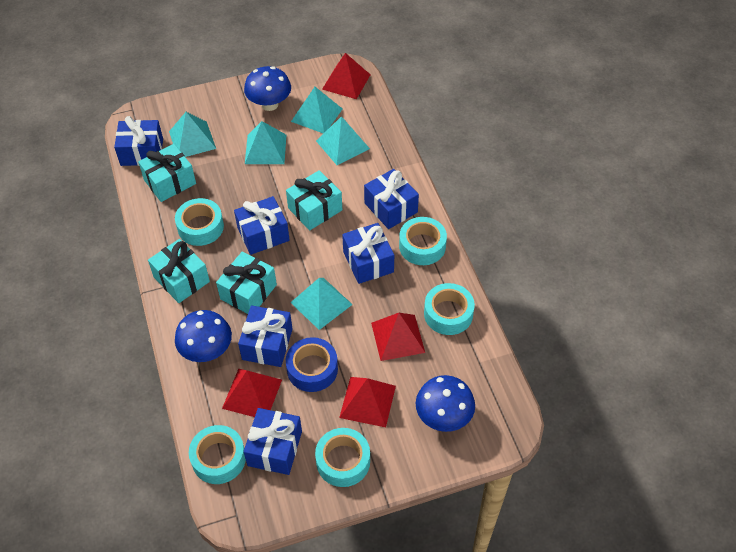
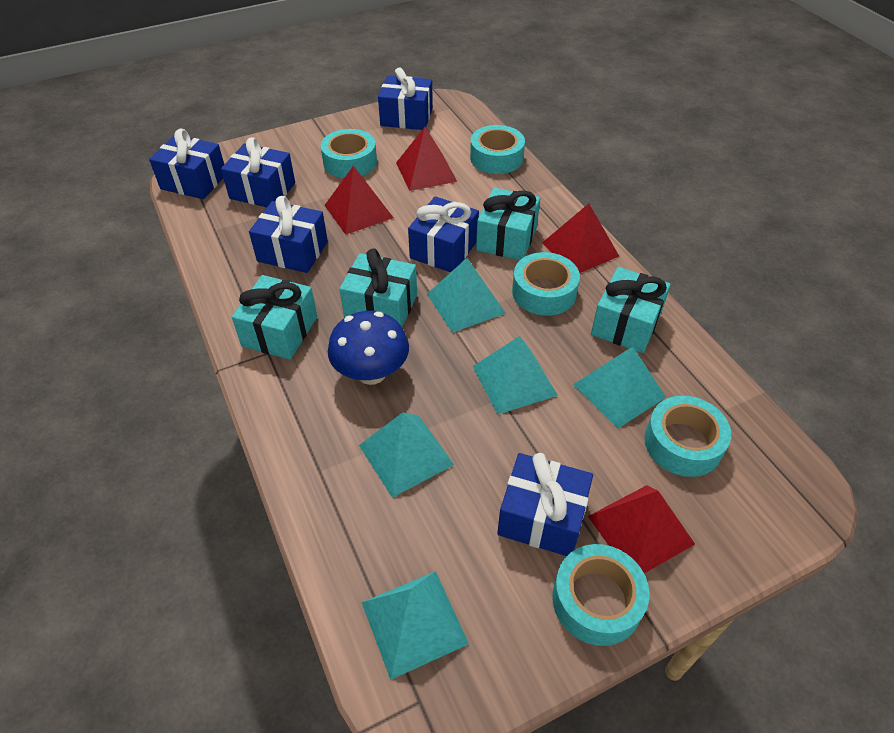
blue mushroom: [175,310,232,362] [244,66,291,111] [416,375,475,432] = 3 -> [328,311,409,385] = 1
blue tape: [286,337,338,392] = 1 -> none = 0

